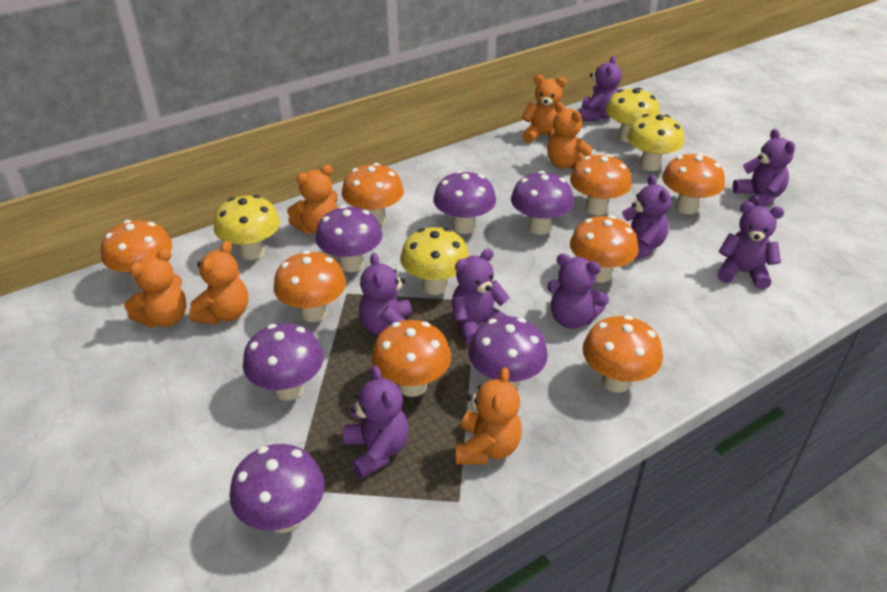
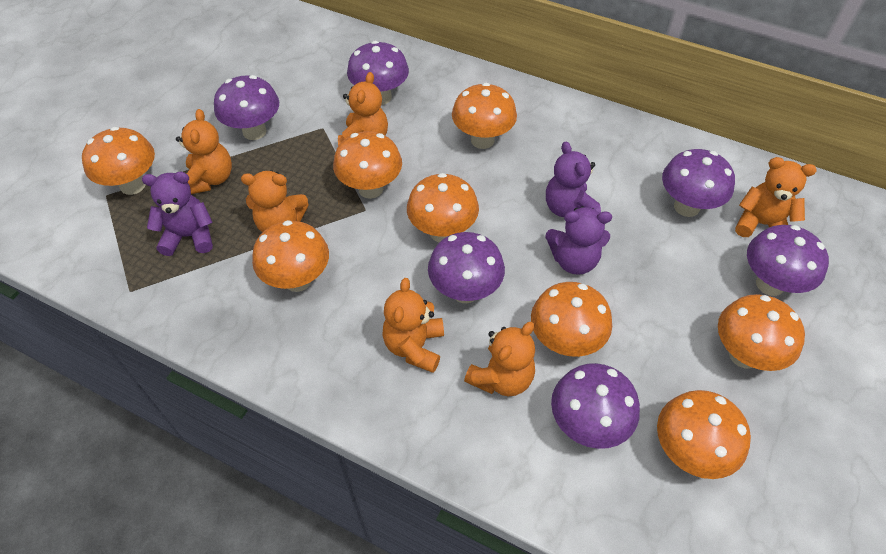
purple teddy bear: [343,366,409,479] [359,253,412,335] [452,249,510,345] [547,253,609,329] [579,56,622,121] [622,175,671,261] [717,201,784,289] [732,129,795,207] = 8 -> [142,172,213,256] [545,206,612,275] [546,141,601,217] = 3
yellow mushroom: [214,195,280,260] [400,227,469,295] [606,88,660,142] [627,114,684,171] = 4 -> none = 0

